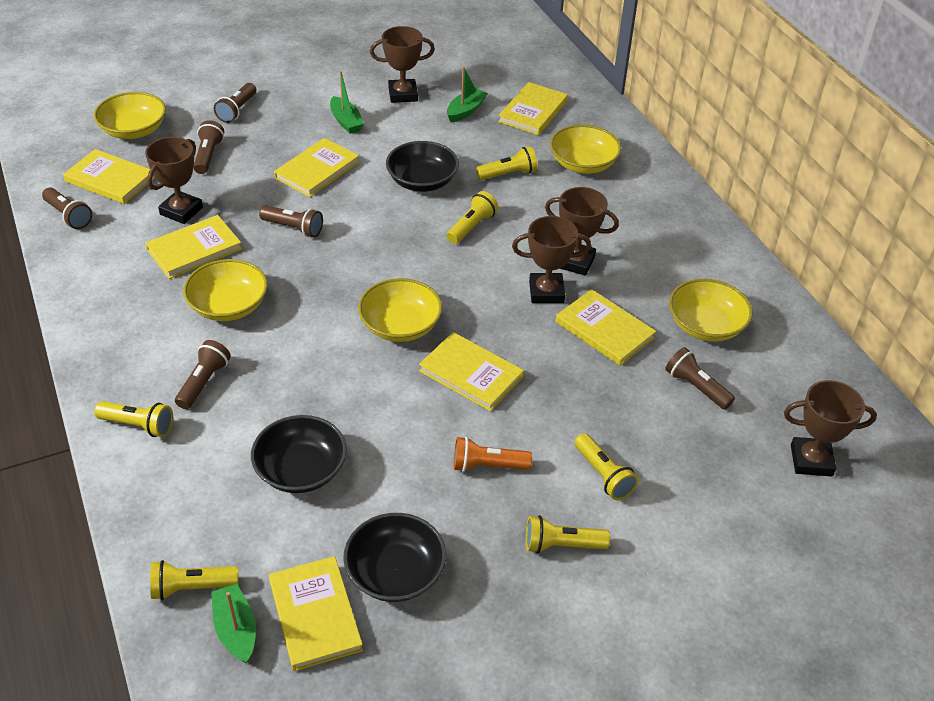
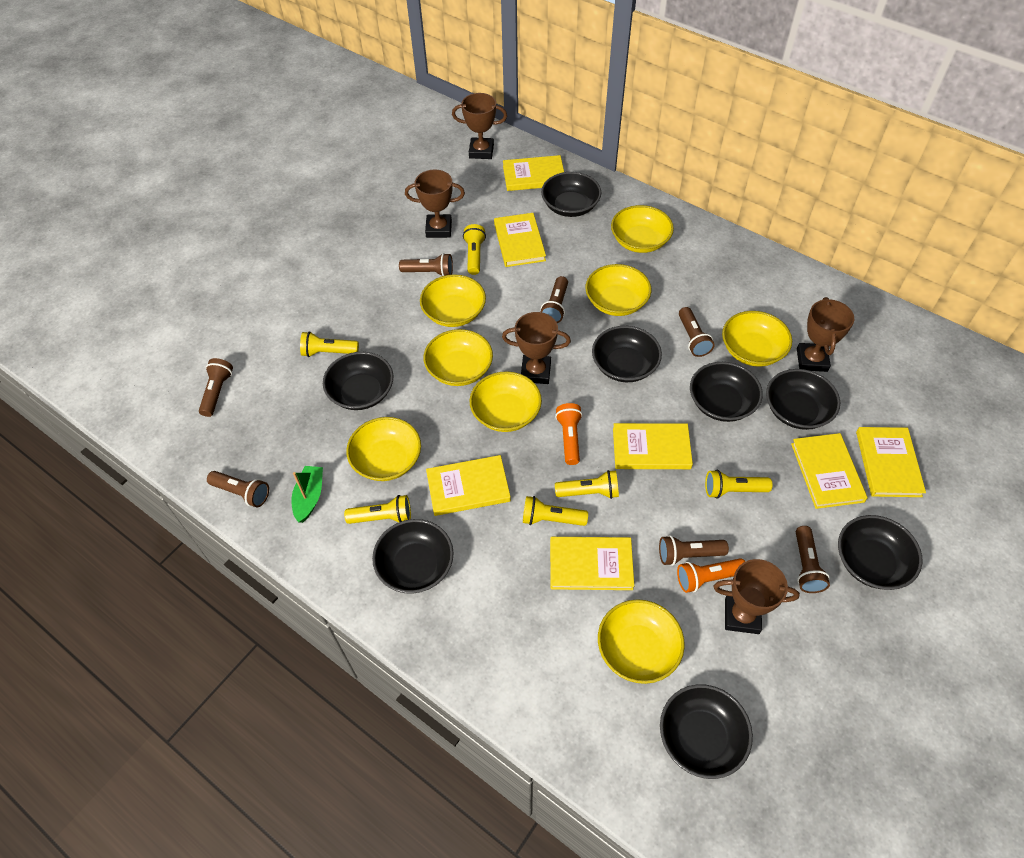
black bowl: [251,415,347,493] [343,513,446,602] [386,141,459,192] = 3 -> [323,352,393,410] [372,519,454,593] [541,172,601,217] [592,326,662,382] [660,684,753,779] [690,362,763,422] [766,369,840,430] [838,515,922,590] = 8
brown flashlight: [42,188,92,229] [175,340,231,409] [193,120,224,174] [214,83,256,123] [259,205,323,238] [665,347,735,409] = 6 -> [199,358,233,417] [207,471,269,507] [399,253,453,276] [541,276,568,323] [659,535,729,566] [679,307,715,357] [796,526,830,593] = 7
green boat: [211,584,256,663] [330,71,364,134] [447,67,488,122] = 3 -> [291,466,323,523] = 1
orange flashlight: [453,437,532,472] = 1 -> [555,403,582,465] [677,558,745,593] = 2
yellow bowl: [94,92,166,139] [183,259,268,321] [358,278,442,342] [550,125,621,174] [669,279,753,342] = 5 -> [346,417,421,481] [420,274,486,327] [424,329,493,386] [470,371,542,432] [585,264,651,316] [598,599,685,684] [611,205,674,253] [722,311,792,367] = 8

